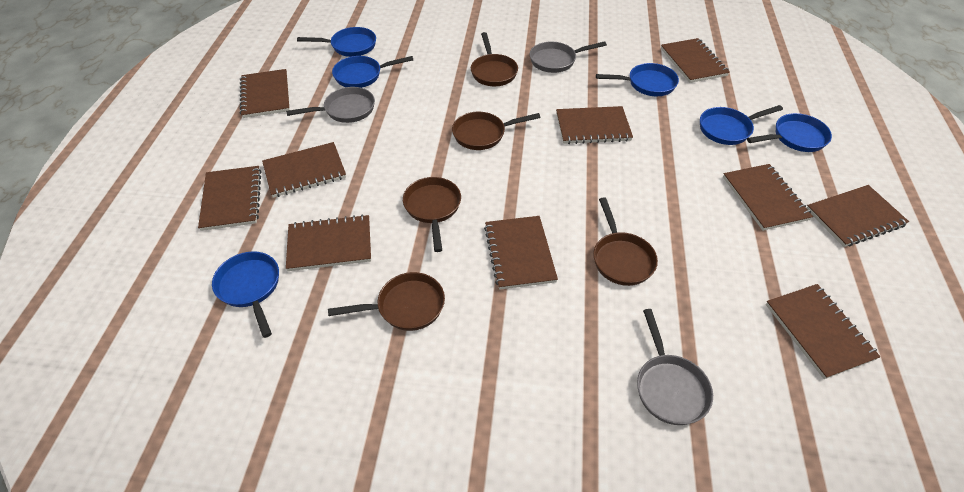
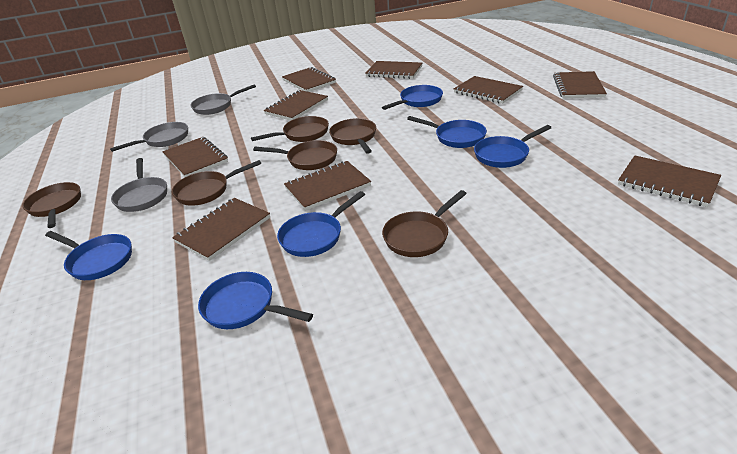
brown notebook: [198,166,261,231] [240,69,290,118] [262,142,346,198] [286,214,371,271] [484,216,558,290] [556,106,633,144] [661,38,730,83] [723,164,813,231] [766,284,881,379] [807,185,909,247] = 10 -> [162,137,228,177] [172,198,270,261] [264,90,328,120] [282,67,336,92] [284,161,371,211] [365,61,422,79] [454,76,523,104] [553,71,607,98] [618,156,721,207] = 9
brown pan: [328,272,445,331] [403,177,461,252] [452,112,540,150] [471,32,518,86] [593,197,658,286] = 5 -> [22,182,81,228] [172,160,261,206] [251,116,329,142] [253,140,337,170] [329,118,376,154] [382,190,467,257] = 6

